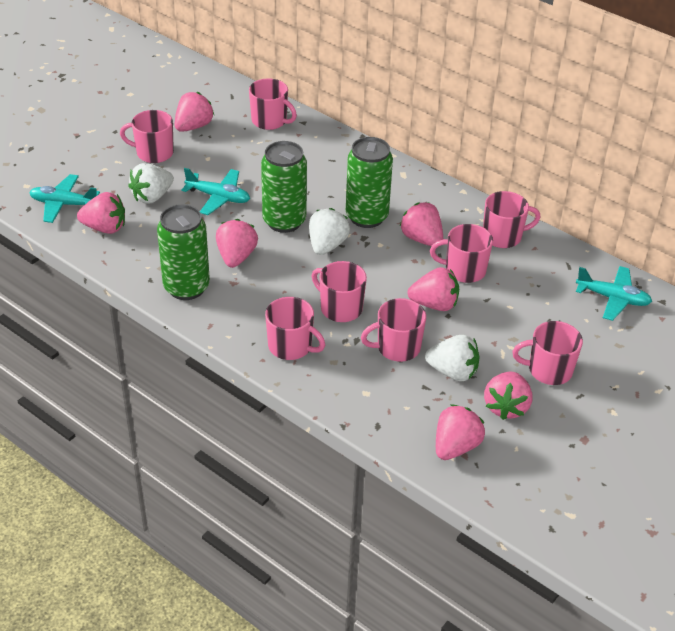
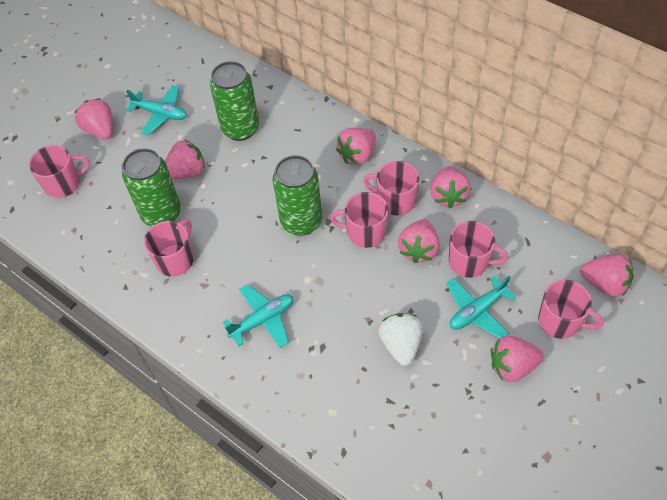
pink mug: [120,110,174,163] [249,78,297,130] [265,297,325,360] [312,261,367,322] [361,298,426,362] [430,224,493,283] [483,191,541,248] [512,321,583,385] = 8 -> [29,145,90,198] [144,219,194,277] [330,192,388,248] [363,161,419,216] [449,221,509,278] [538,280,604,339] = 6
white strawberry: [128,163,174,204] [309,208,350,255] [425,335,479,381] = 3 -> [378,313,423,366] = 1

